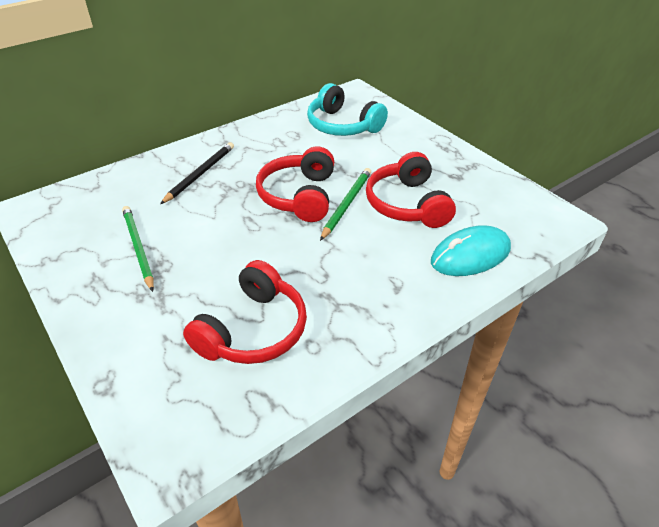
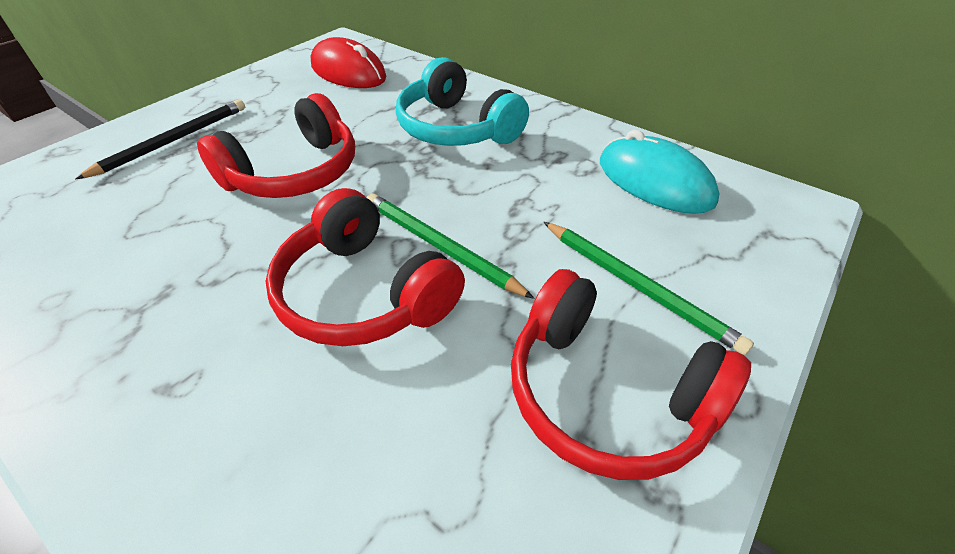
red mouse: none = 0 -> [310,37,387,88] = 1

